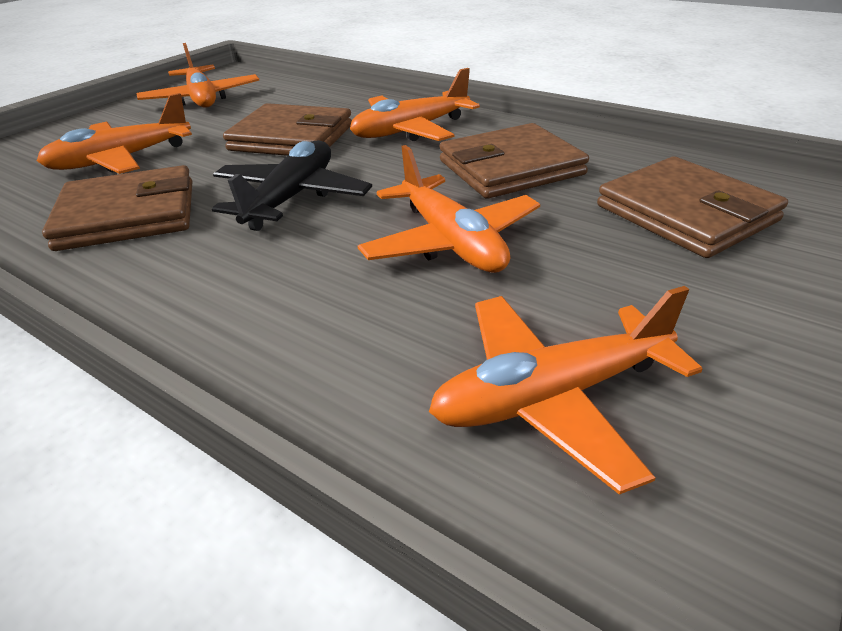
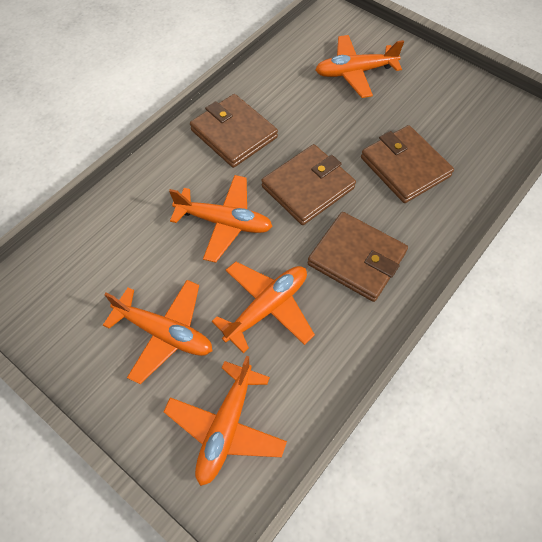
black plane: [212,140,372,231] = 1 -> none = 0

